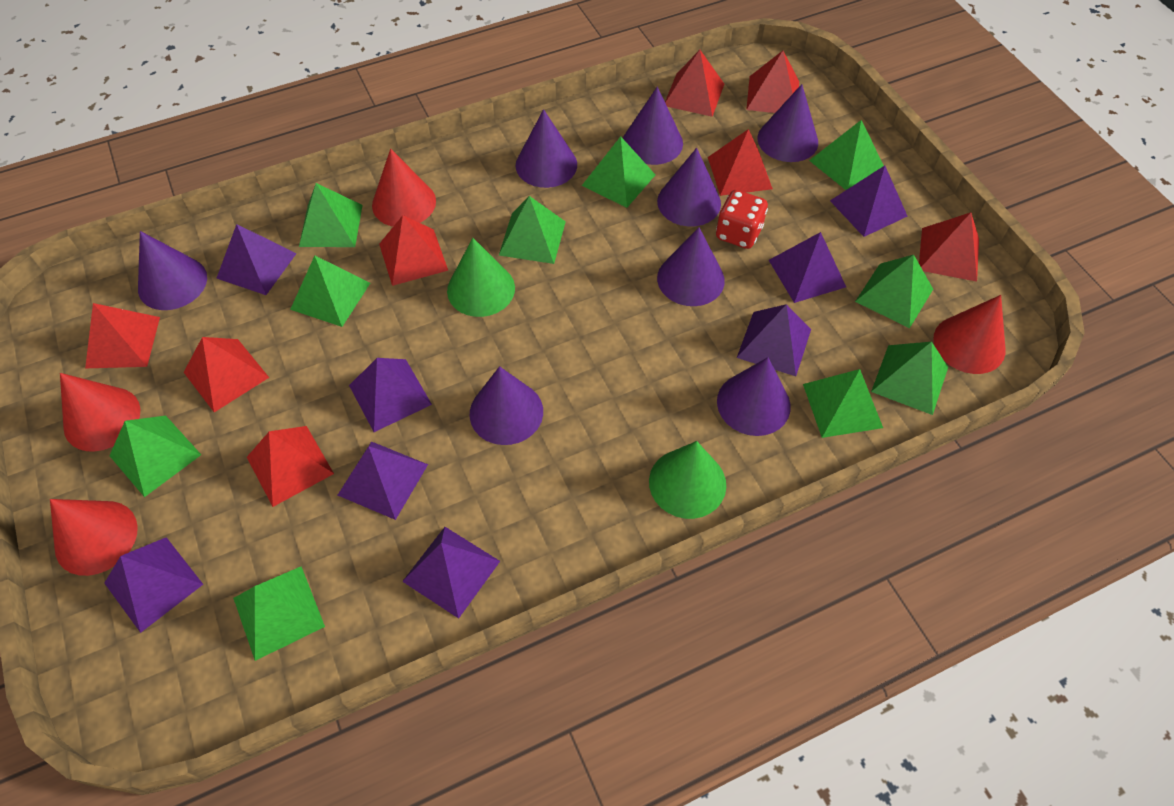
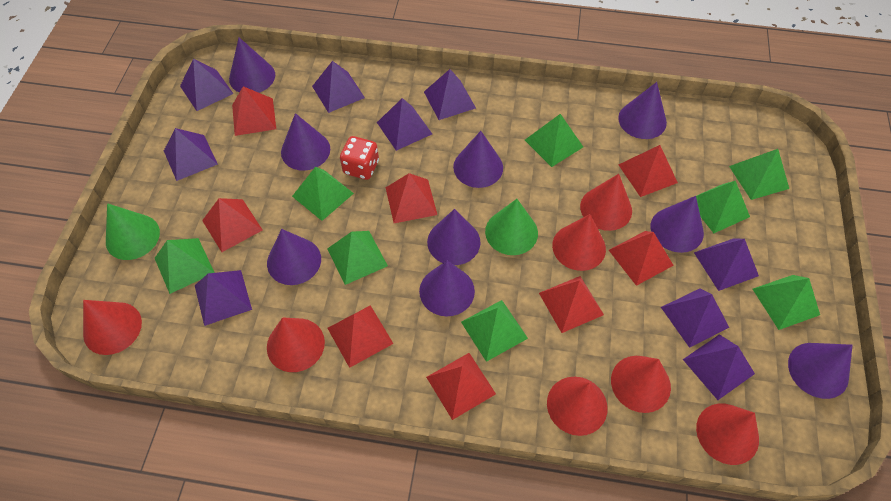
green pyramid: [109,416,201,497] [233,566,325,661] [290,256,370,327] [299,183,363,247] [499,196,566,264] [582,136,656,208] [803,369,883,438] [809,120,884,190] [855,255,933,328] [871,342,948,415] = 10 -> [155,238,215,294] [292,167,354,221] [327,231,388,285] [461,300,528,362] [525,114,583,167] [696,181,750,233] [729,149,789,200] [753,275,820,330] = 8
purple cone: [138,231,207,310] [470,366,543,445] [516,109,577,188] [623,87,683,165] [657,148,721,227] [657,227,725,306] [717,357,791,436] [757,84,818,162] = 8 -> [229,38,275,93] [267,229,321,285] [281,113,330,171] [419,261,475,316] [427,209,480,265] [453,131,503,188] [618,82,667,139] [651,196,704,253] [788,343,852,399] = 9
purple pyramid: [104,537,203,633] [217,224,297,295] [338,441,428,520] [349,358,432,432] [402,527,500,619] [737,304,811,376] [769,232,846,303] [830,166,907,237] = 8 -> [164,128,218,181] [180,59,233,111] [195,270,252,326] [312,61,365,113] [377,98,432,151] [424,69,476,120] [661,289,729,348] [683,334,755,400] [694,238,759,291] = 9
red cone: [50,499,138,576] [60,373,140,452] [372,149,436,227] [933,295,1005,374] = 4 -> [83,300,142,355] [267,317,325,372] [547,377,607,436] [552,214,606,271] [580,174,632,231] [611,356,671,413] [696,404,759,465] = 7

